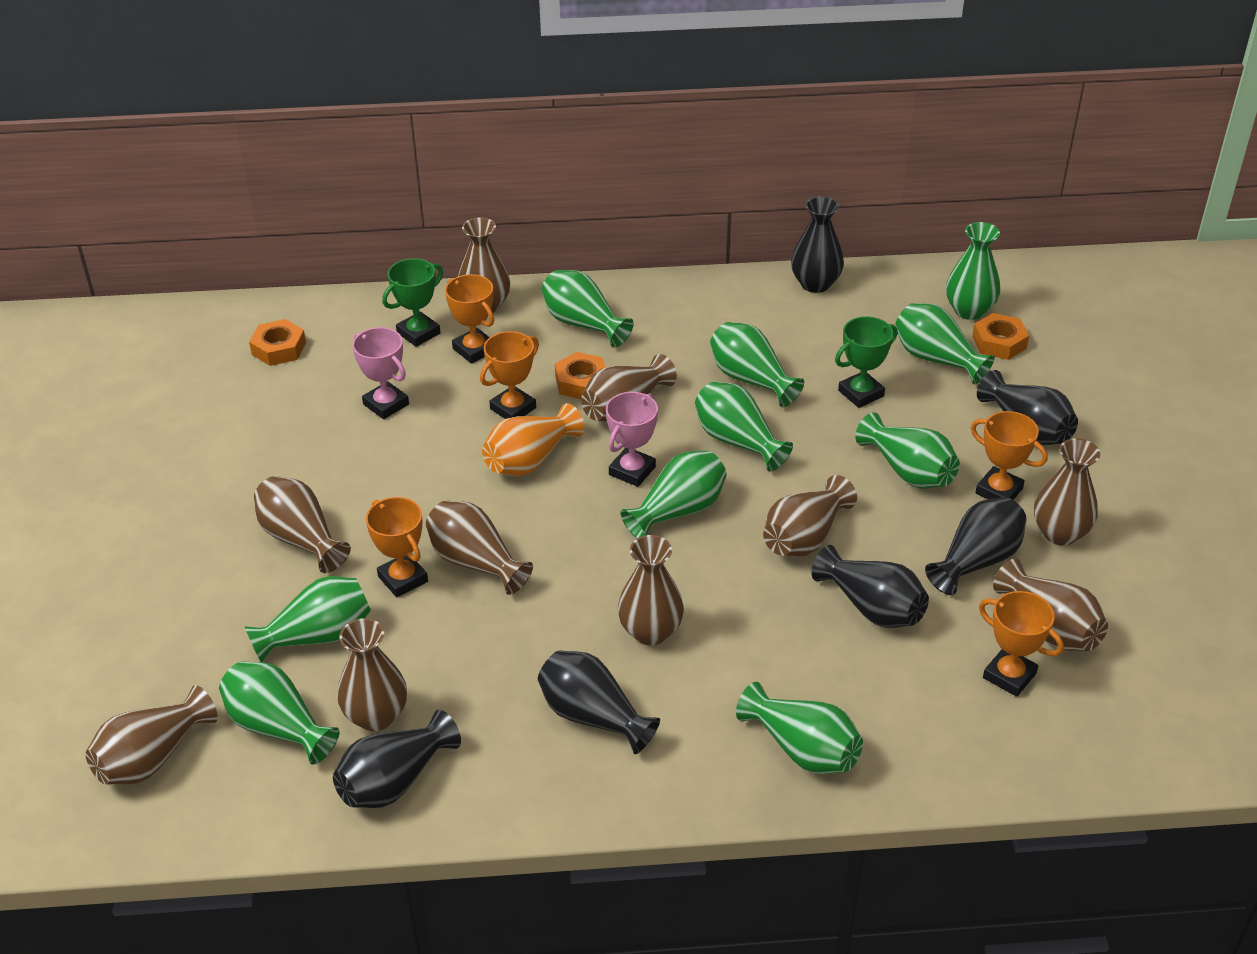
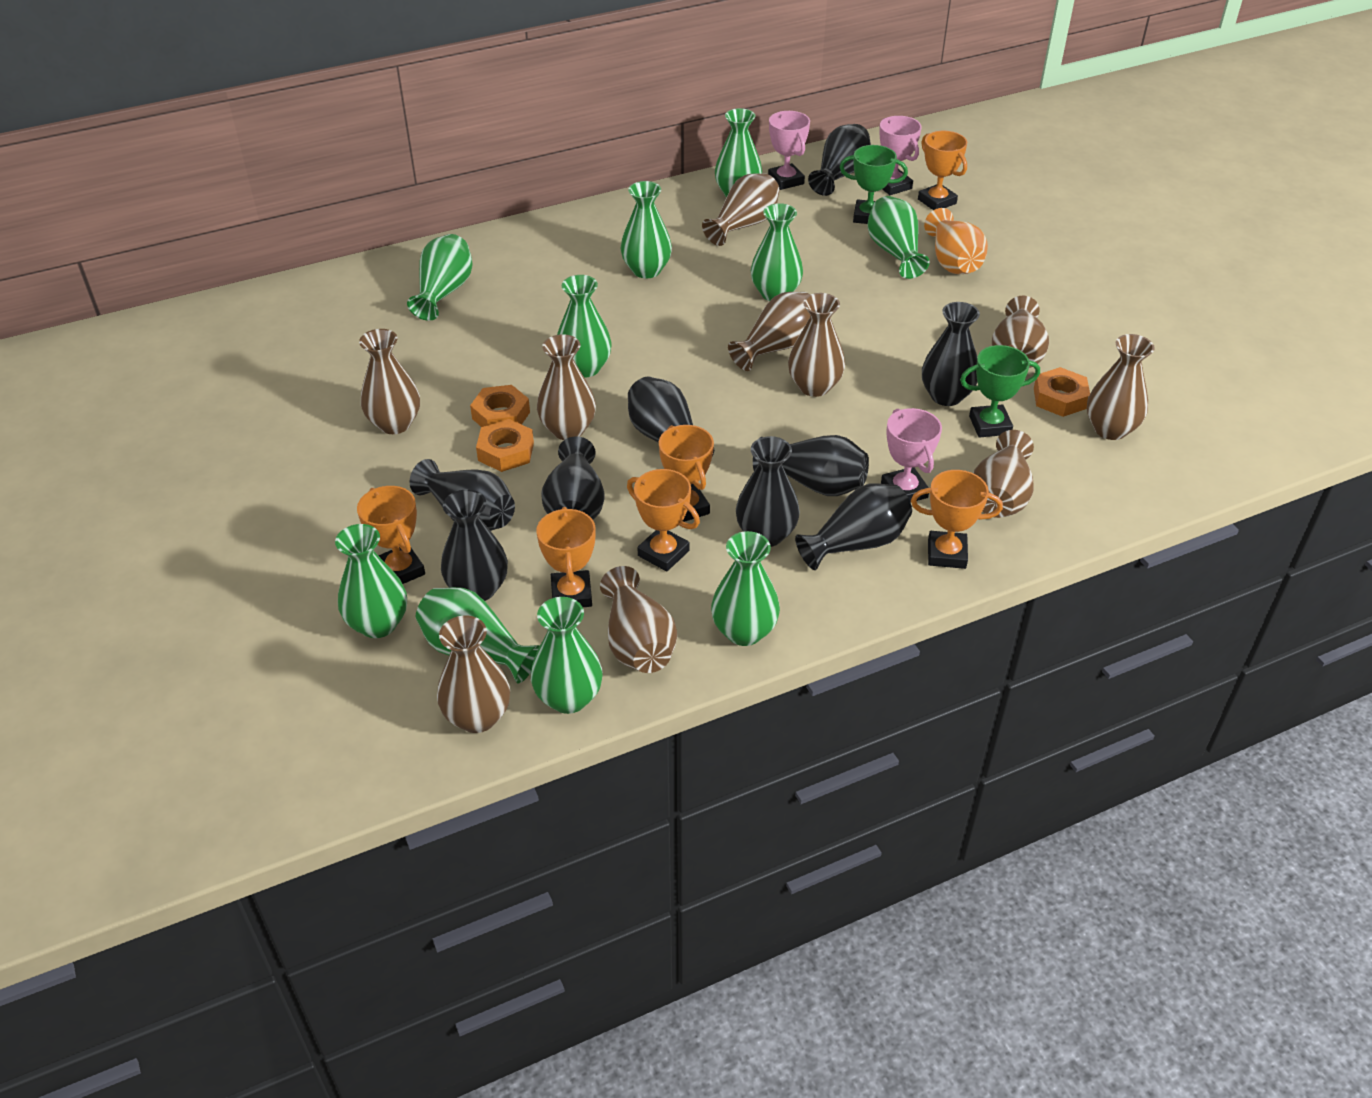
black vase: [333,710,461,808] [538,650,660,754] [791,196,844,293] [812,545,929,628] [925,497,1027,595] [977,370,1078,445] = 6 -> [410,459,515,531] [441,489,508,601] [541,436,605,520] [628,377,714,456] [736,436,800,547] [753,435,869,496] [795,483,912,570] [808,124,871,196] [922,302,980,406] = 9
orange trophy: [366,497,428,598] [445,274,494,364] [480,331,539,419] [971,411,1048,500] [979,591,1064,697] = 5 -> [357,486,425,584] [536,507,596,607] [627,469,700,572] [659,425,714,522] [911,470,1003,569] [918,131,967,210] = 6
pink trophy: [352,327,409,419] [606,392,658,487] = 2 -> [768,111,810,190] [879,116,922,195] [881,408,942,503] = 3

